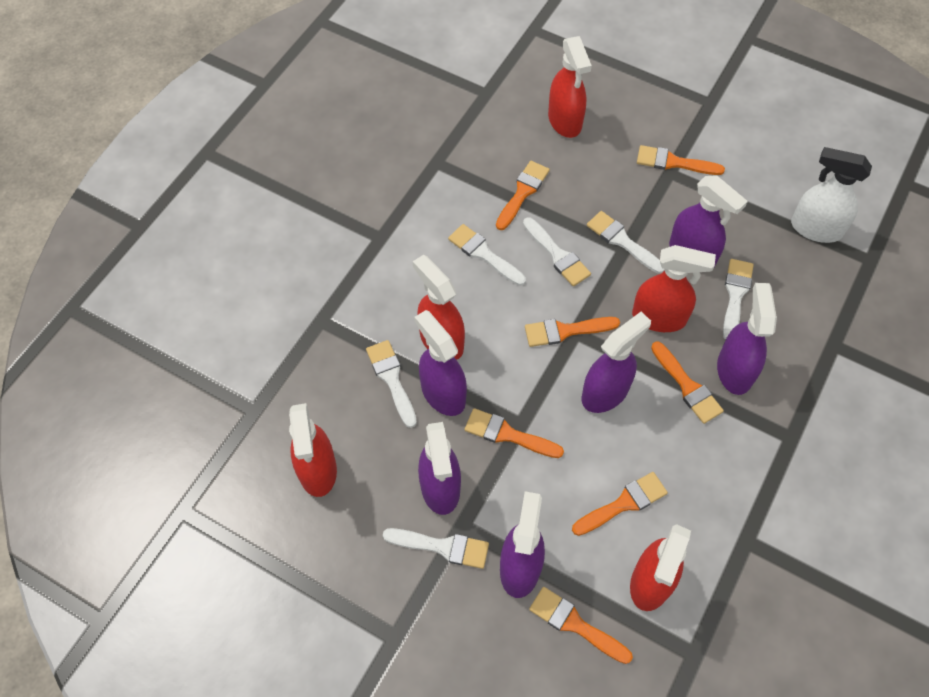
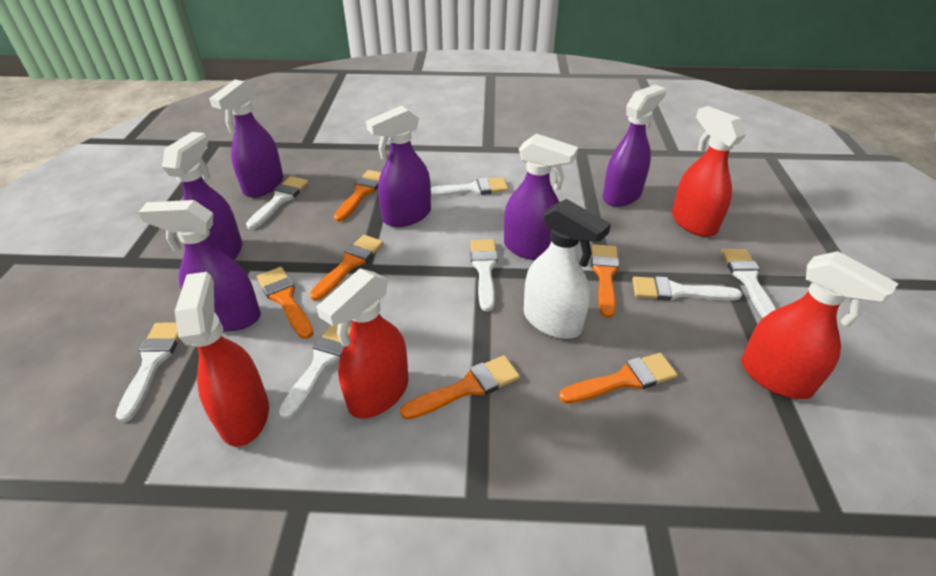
orange brush: [465,408,564,458] [496,161,550,230] [525,317,620,347] [529,587,633,664] [572,472,668,536] [637,145,725,175] [651,341,724,424] = 7 -> [257,267,314,339] [310,235,383,301] [334,170,381,222] [400,355,520,420] [559,353,678,404] [591,244,619,318] = 6
red spray bottle: [289,403,337,497] [413,255,465,360] [548,36,592,138] [630,524,691,611] [632,245,716,332] = 5 -> [175,272,269,447] [316,268,409,419] [672,106,746,237] [741,251,898,399] = 4
white brush: [366,340,417,428] [383,528,489,569] [448,224,526,286] [523,217,591,286] [587,211,665,274] [723,259,754,340] = 6 -> [116,322,179,422] [246,176,309,229] [279,325,351,420] [431,177,508,197] [471,239,498,311] [632,276,742,301] [721,249,776,318] = 7

